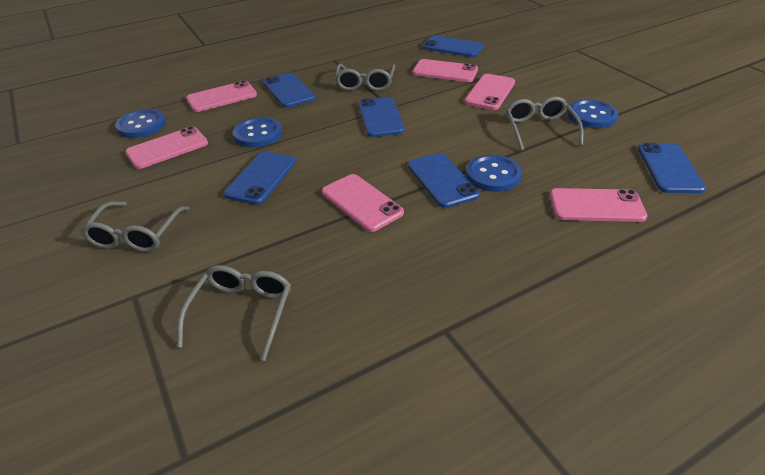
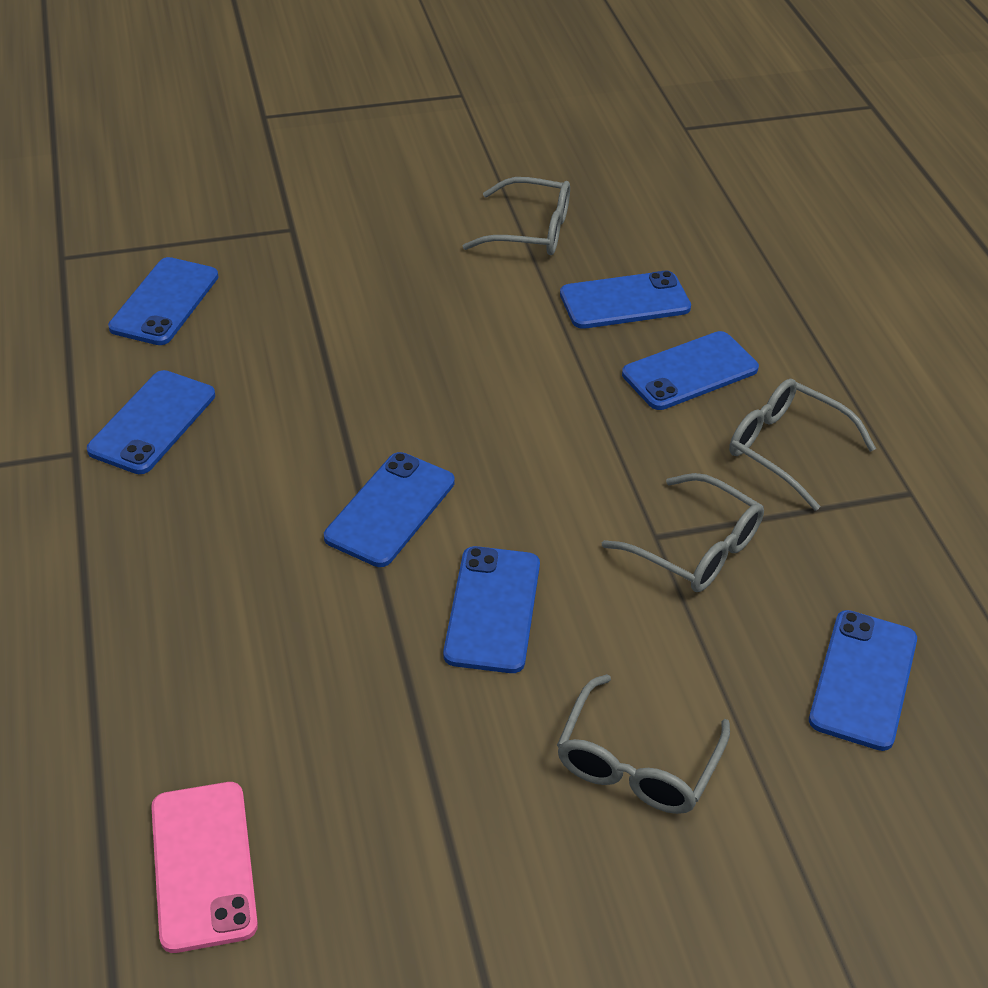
blue button: [115,109,165,138] [233,117,282,148] [466,155,522,192] [568,99,618,128] = 4 -> none = 0
blue phone: [224,151,296,205] [263,73,315,108] [359,97,405,137] [408,153,480,208] [422,35,484,57] [638,143,706,193] = 6 -> [87,370,215,474] [108,257,218,345] [324,452,455,567] [443,546,540,673] [560,271,691,329] [622,331,759,410] [809,610,917,751] = 7
pink phone: [125,126,208,169] [186,80,257,112] [322,174,404,232] [413,59,478,82] [465,74,515,110] [550,188,647,222] = 6 -> [151,782,258,953] = 1

